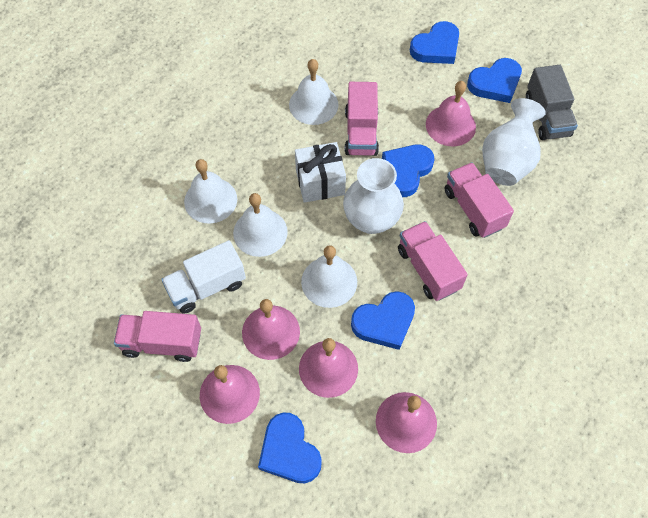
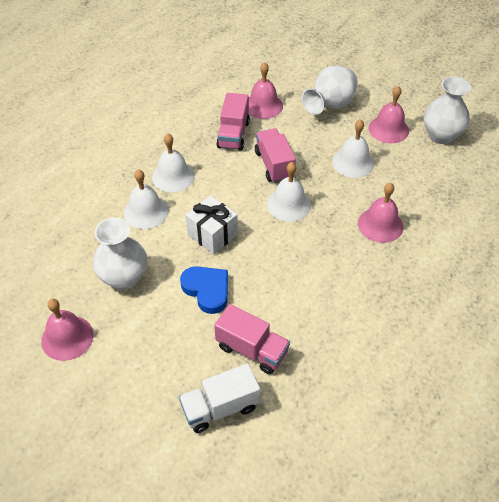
blue heart: [258,413,322,483] [351,291,415,350] [382,145,434,197] [410,21,459,64] [467,58,522,103] = 5 -> [180,266,228,314] = 1
grey truck: [526,65,578,140] = 1 -> none = 0
pink bell: [200,365,260,424] [242,299,300,360] [299,338,358,398] [376,392,437,453] [426,81,476,146] = 5 -> [41,299,93,361] [248,62,283,119] [358,183,403,243] [369,86,409,143] = 4
pink truck: [114,311,201,362] [345,82,379,156] [398,221,468,301] [445,162,514,238] = 4 -> [214,304,290,374] [216,93,250,151] [255,128,296,183] = 3
white vase: [343,158,404,234] [482,98,546,186] = 2 -> [93,218,147,290] [302,65,358,115] [424,77,471,144] = 3

